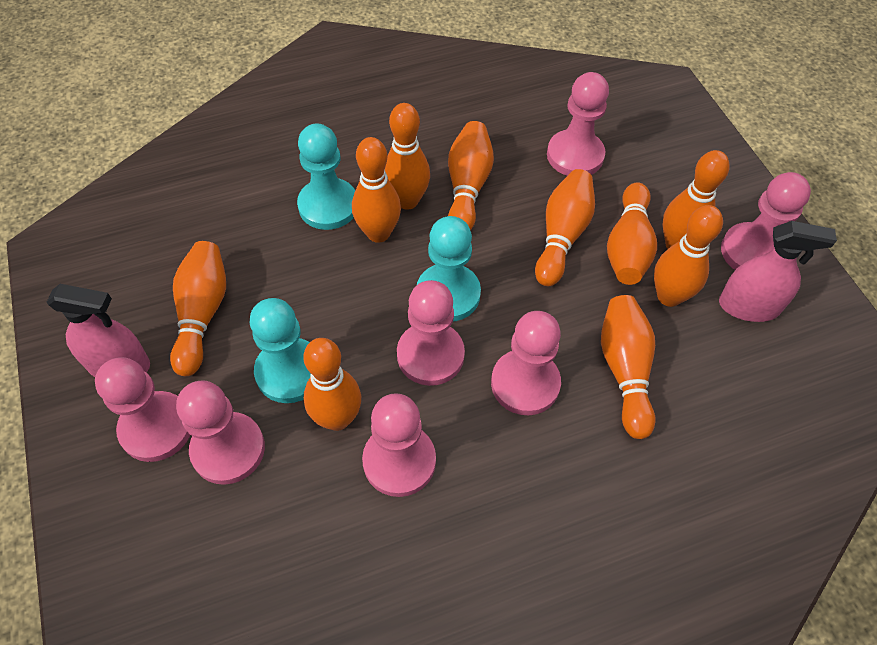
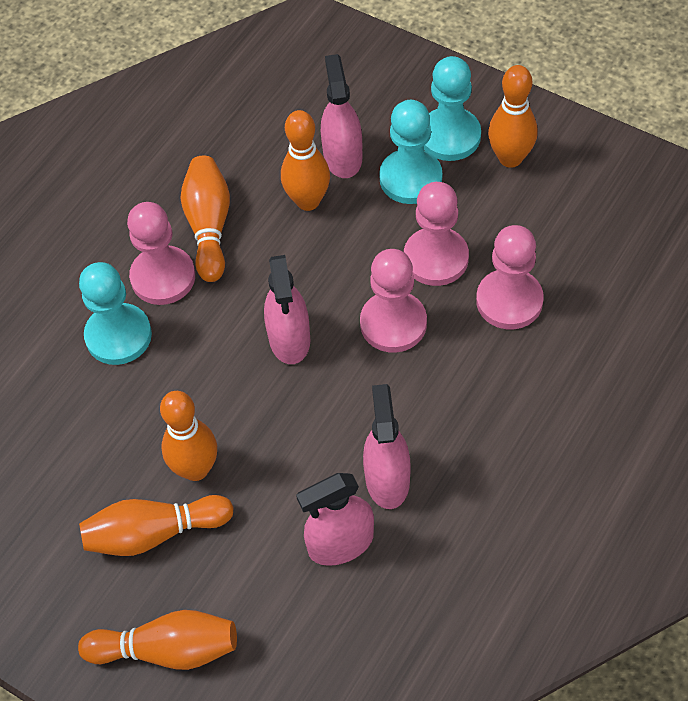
orange bowling pin: [170,241,226,376] [303,338,361,431] [352,137,401,243] [385,103,430,210] [448,121,494,230] [535,169,595,286] [601,295,655,439] [607,182,657,285] [654,205,723,307] [663,150,730,249] = 10 -> [78,610,237,670] [79,495,234,556] [160,391,217,481] [180,156,230,282] [281,110,330,211] [488,65,538,168] = 6
pink pawn: [95,357,190,462] [176,380,265,485] [362,393,436,497] [397,280,465,386] [491,311,561,415] [547,72,609,176] [721,172,811,270] = 7 -> [127,202,195,305] [360,249,427,353] [404,182,469,286] [476,225,544,329] = 4
pink spray bottle: [47,284,150,377] [719,221,837,322] = 2 -> [264,255,310,364] [296,473,374,566] [321,54,362,178] [363,384,411,509] = 4

